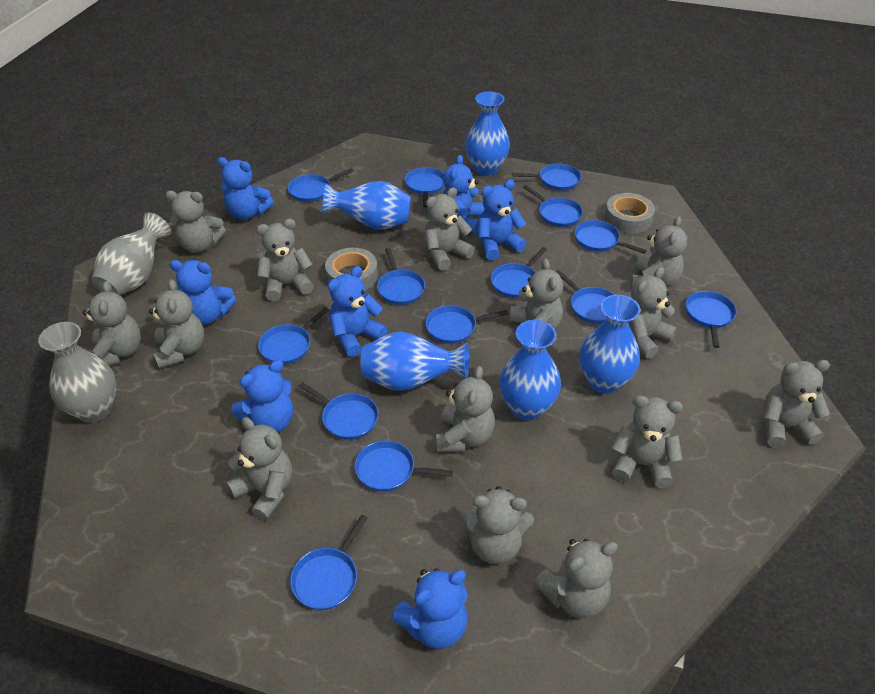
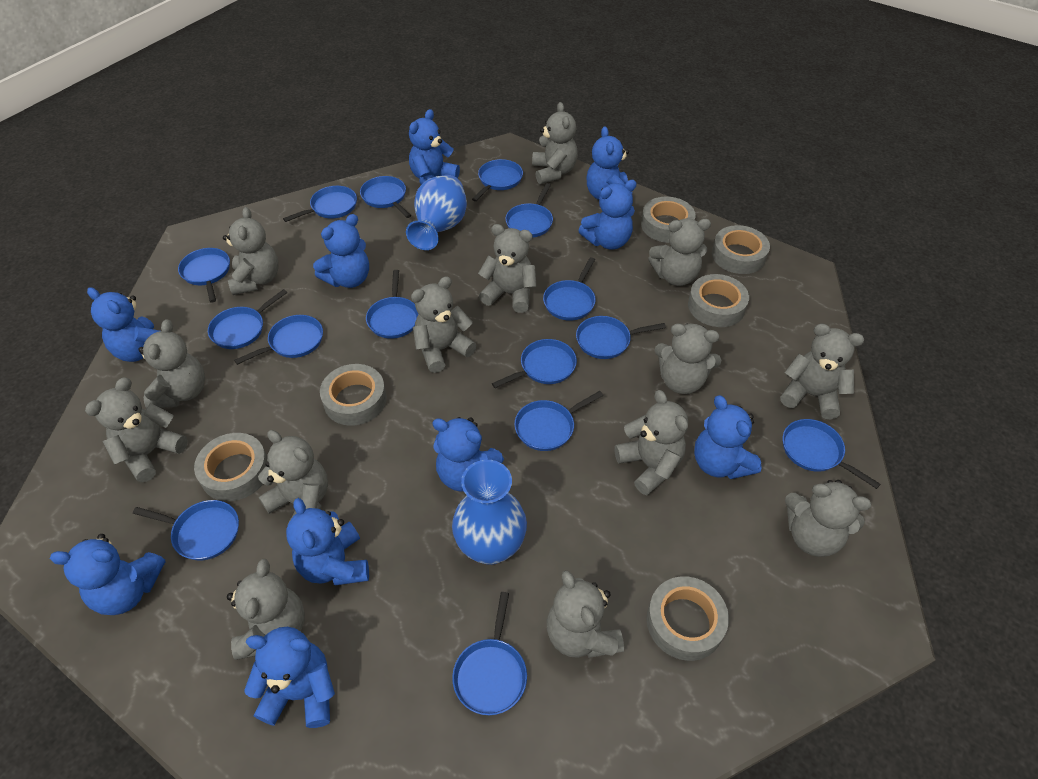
blue pan: [258,307,329,364] [288,168,354,202] [290,515,368,610] [299,382,379,440] [355,440,453,492] [377,248,425,305] [405,167,444,207] [425,305,509,344] [491,247,547,298] [512,163,581,191] [523,185,583,227] [555,270,614,324] [574,220,647,254] [686,291,737,348] = 14 -> [133,500,239,560] [178,248,230,303] [208,289,287,349] [234,315,323,365] [283,186,357,222] [360,176,411,218] [366,270,418,339] [452,592,527,715] [472,159,523,201] [492,339,577,388] [505,183,553,238] [514,391,603,451] [543,257,596,321] [576,316,666,359] [783,419,880,489] = 15
blue teddy bear: [170,260,236,325] [217,157,274,220] [231,360,293,432] [328,266,387,357] [392,568,468,649] [442,155,484,234] [478,180,527,261] = 7 -> [50,534,165,615] [87,287,159,362] [244,627,335,728] [286,498,369,585] [313,214,369,288] [409,109,460,185] [432,417,504,492] [578,180,637,250] [586,126,632,200] [694,395,762,479] = 10
blue vase: [322,181,411,230] [360,332,469,391] [465,91,510,176] [499,320,561,420] [579,295,640,394] = 5 -> [406,175,467,250] [452,460,527,565] = 2
grey tape: [325,248,378,290] [604,193,655,233] = 2 -> [194,433,267,501] [320,364,387,426] [641,197,696,243] [647,576,729,661] [688,274,749,327] [712,225,770,274] = 6
grey vase: [38,322,116,423] [92,212,172,295] = 2 -> none = 0

